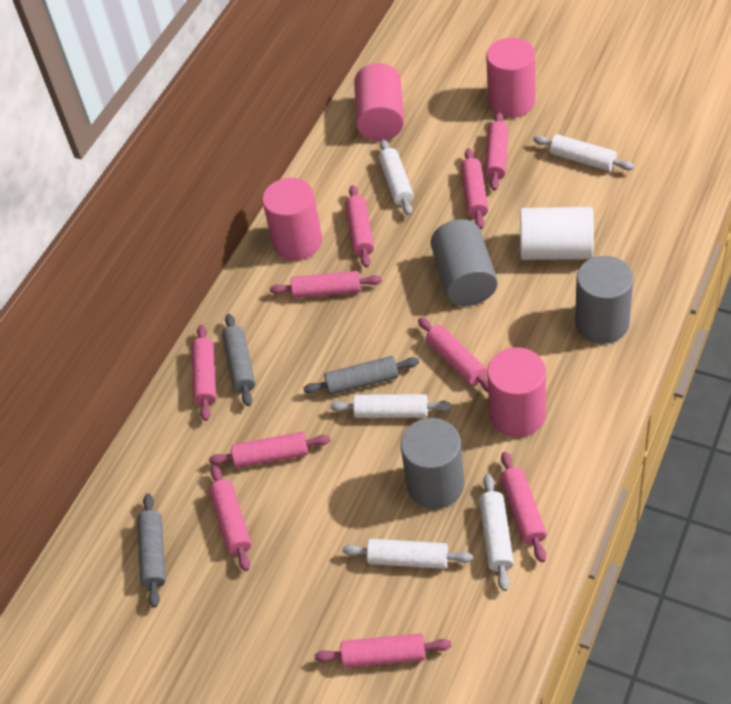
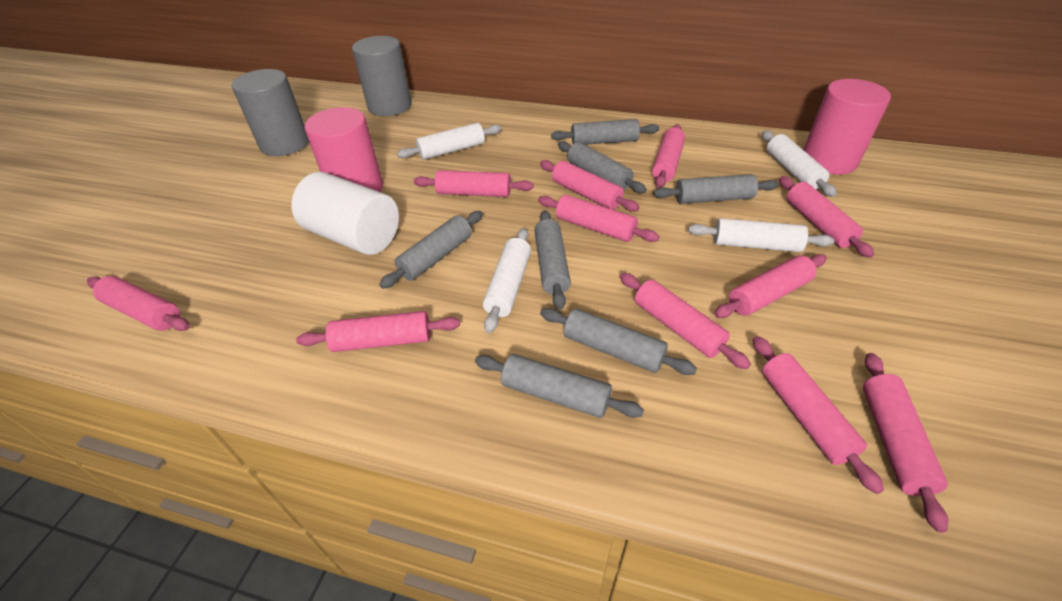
grey cylinder: [401,418,464,509] [431,219,498,306] [575,256,634,344] = 3 -> [232,69,309,156] [352,36,412,116] = 2
grey rolling pin: [137,493,166,608] [222,314,255,406] [303,356,419,395] = 3 -> [379,211,483,289] [475,354,644,418] [535,210,571,309] [540,308,697,375] [551,119,659,145] [558,141,647,193] [654,174,779,204] = 7
pink cylinder: [262,178,322,261] [354,63,404,141] [486,38,535,118] [487,347,546,437] = 4 -> [304,107,383,192] [803,79,891,175] = 2
pink rolling pin: [191,325,216,421] [209,432,330,468] [209,465,251,571] [270,271,382,298] [315,633,451,668] [345,185,374,268] [418,317,488,392] [461,148,488,229] [485,112,508,191] [500,452,546,562] = 10 -> [87,276,190,331] [296,311,460,352] [414,170,533,197] [538,195,660,242] [540,160,639,212] [620,273,751,369] [652,124,685,188] [714,254,827,318] [753,336,884,494] [779,176,874,258] [863,353,948,533] = 11
white rolling pin: [330,394,451,418] [343,539,473,569] [379,140,414,215] [479,474,514,591] [533,134,634,171] = 5 -> [397,123,501,160] [483,228,531,333] [688,218,834,252] [762,131,837,197] = 4

